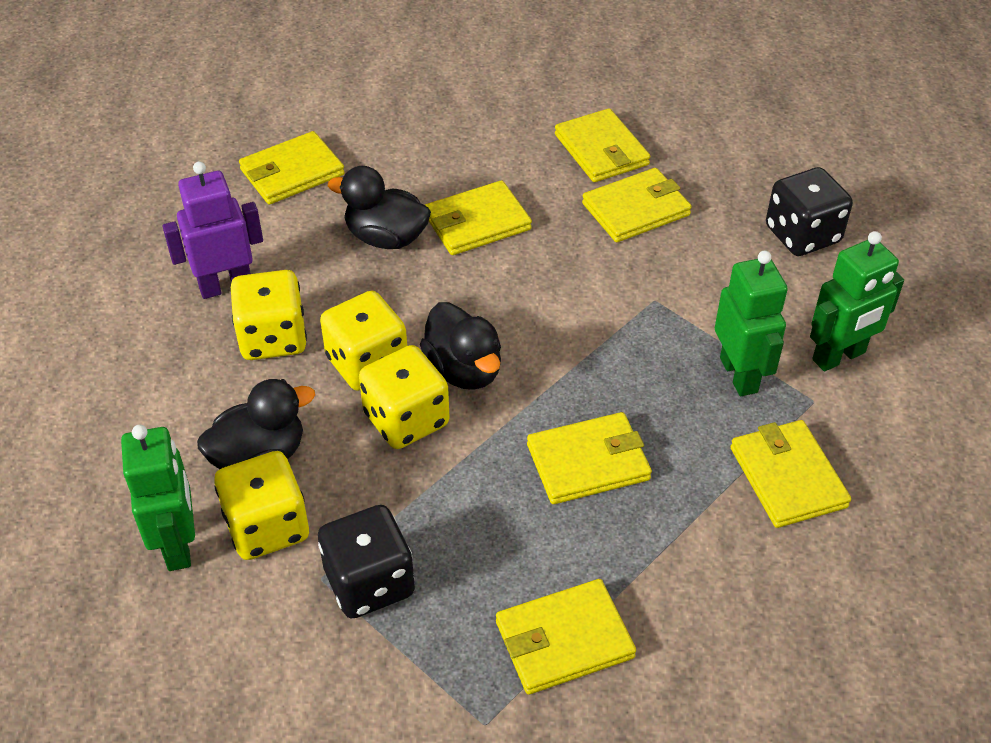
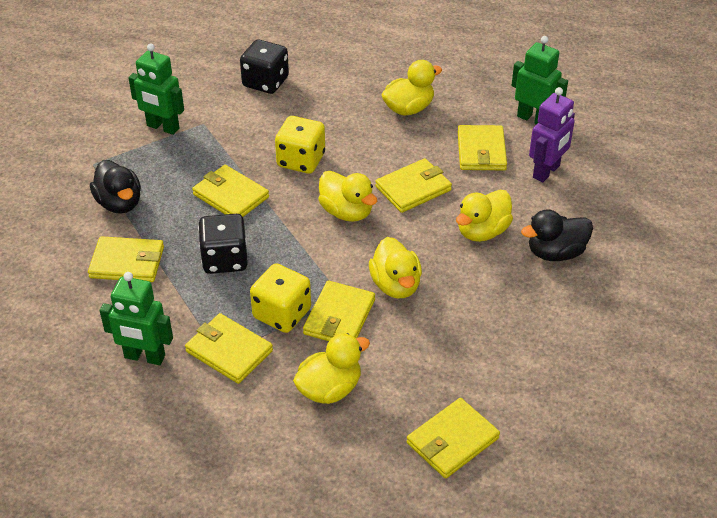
black duck: [197,379,315,469] [328,166,431,249] [420,302,501,390] = 3 -> [90,160,141,214] [521,209,593,261] = 2
yellow dice: [214,451,309,560] [231,270,307,360] [320,291,407,391] [359,345,449,449] = 4 -> [250,263,311,333] [275,116,325,174] = 2
yellow duck: none = 0 -> [293,333,370,404] [318,171,377,222] [369,237,422,298] [382,60,442,116] [456,190,513,242] = 5

